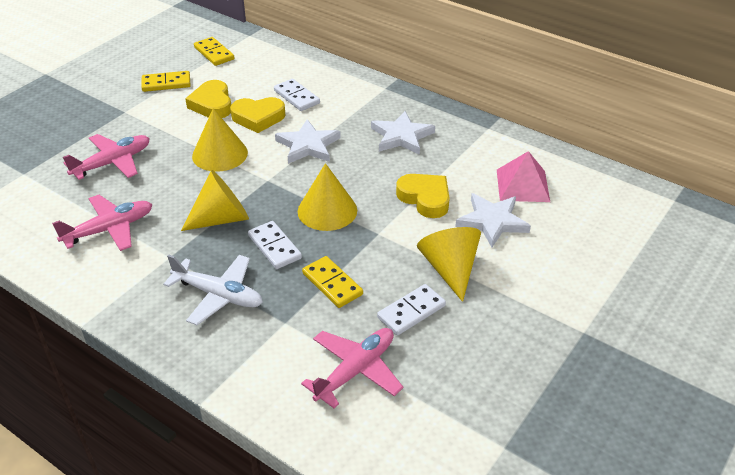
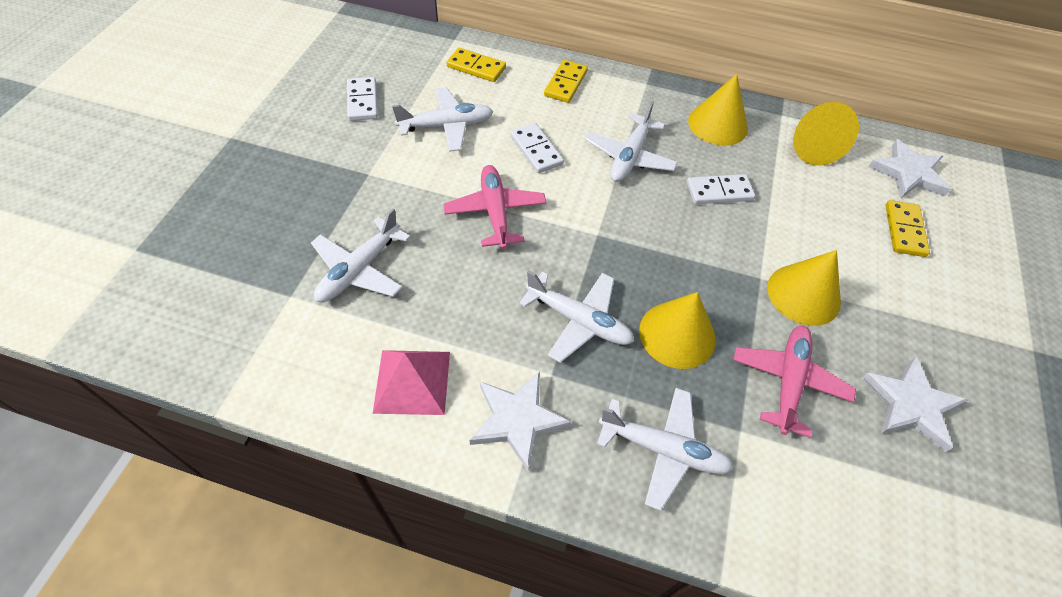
pink plane: [52,194,153,251] [63,134,150,180] [301,328,403,408] = 3 -> [443,165,547,249] [733,326,856,438] = 2
white plane: [163,254,263,325] = 1 -> [311,208,411,302] [392,87,494,152] [519,270,634,363] [585,101,678,182] [597,388,734,511] = 5
yellow heart: [185,80,231,118] [230,97,285,133] [396,174,450,218] = 3 -> none = 0

